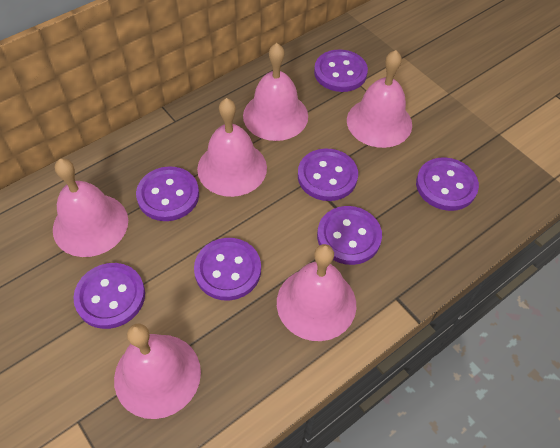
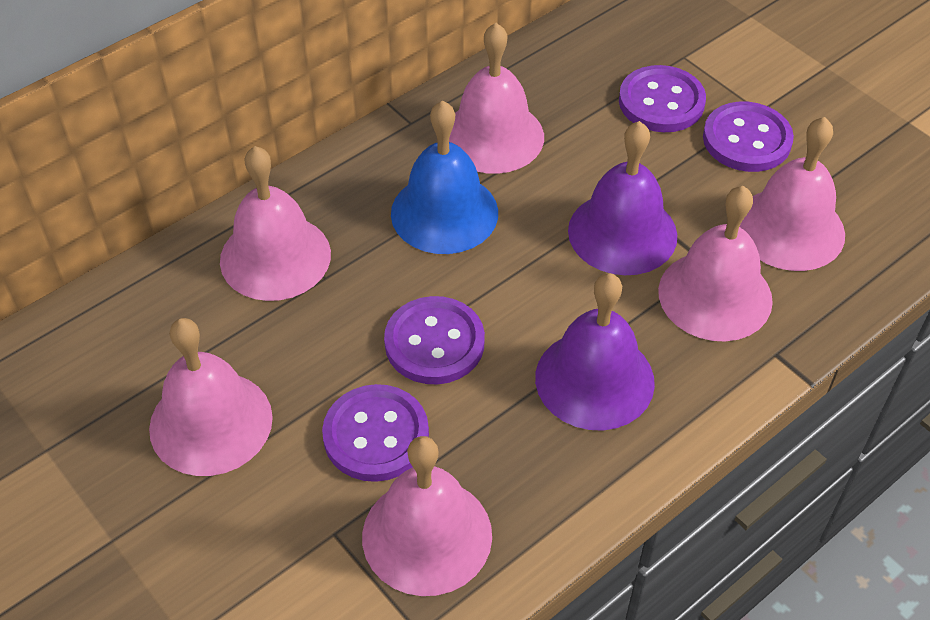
blue bell: none = 0 -> [391,100,498,254] = 1
purple bell: none = 0 -> [535,273,655,431] [568,121,677,275] = 2
purple button: [73,263,145,329] [136,166,199,221] [194,238,261,301] [298,148,358,201] [314,49,368,92] [317,206,382,265] [416,157,479,211] = 7 -> [322,384,429,482] [384,296,485,384] [619,65,706,132] [703,102,794,172] = 4

